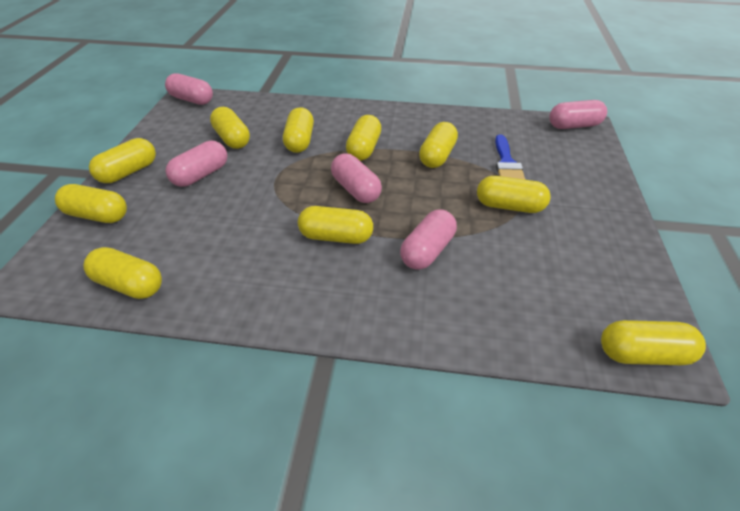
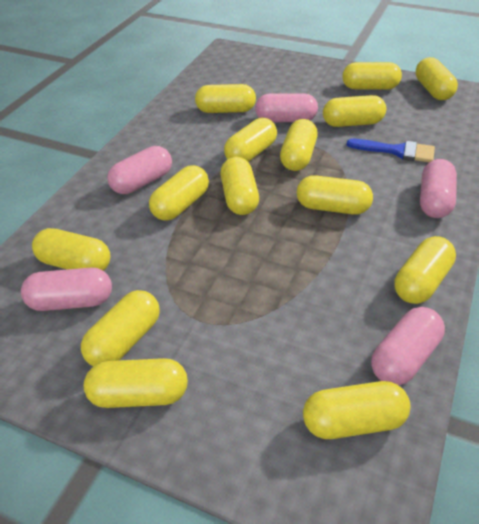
yellow capsule: [55,184,127,223] [83,247,162,299] [89,138,156,183] [210,107,250,149] [283,107,314,153] [298,206,373,244] [346,115,381,161] [419,122,458,168] [477,176,551,213] [601,320,706,365] = 10 -> [32,228,111,271] [81,290,160,366] [84,358,188,408] [149,165,209,221] [195,84,256,113] [220,157,259,215] [224,118,277,162] [280,119,318,171] [297,175,373,215] [303,381,410,439] [323,95,386,127] [342,62,402,90] [394,236,456,304] [415,57,458,100] = 14

